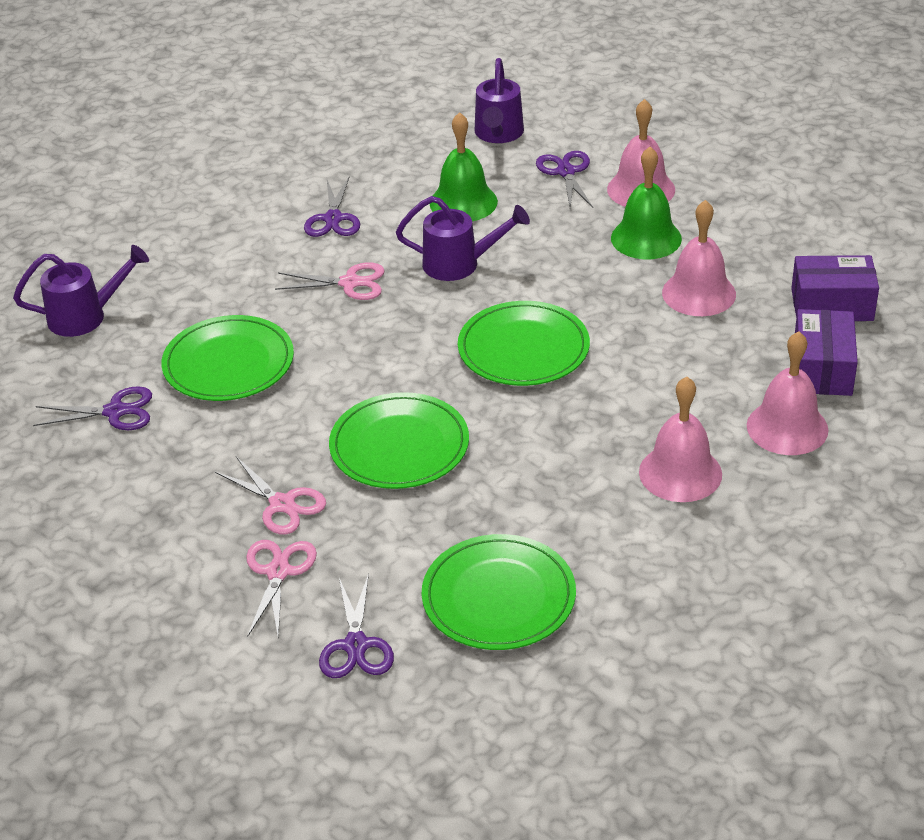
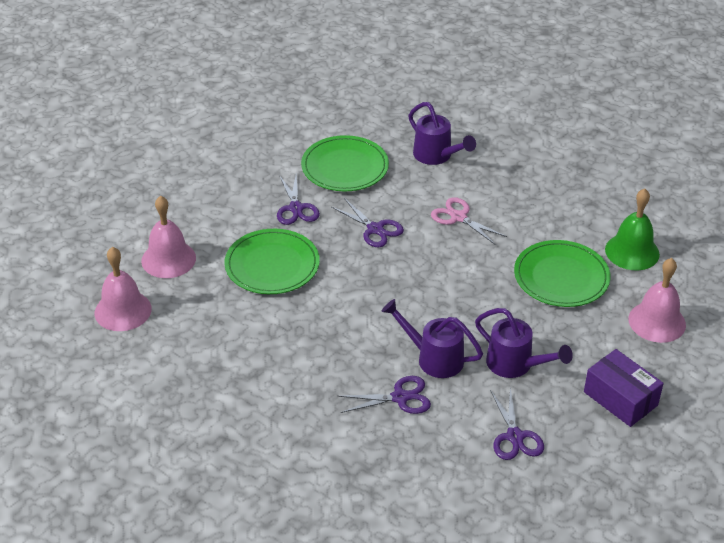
green bell: [430,112,498,221] [611,147,682,259] = 2 -> [605,188,660,270] = 1
green plate: [161,315,294,401] [329,392,469,489] [422,534,576,650] [458,301,590,386] = 4 -> [224,229,320,294] [301,135,389,191] [514,240,611,307] = 3
pink bell: [607,99,675,207] [639,377,722,502] [662,200,736,316] [747,331,829,455] = 4 -> [95,247,152,331] [141,196,196,278] [628,258,686,343] = 3
pink scissors: [215,457,326,535] [246,540,317,637] [275,262,384,300] = 3 -> [431,197,507,245] = 1
purple box: [791,255,879,321] [795,309,858,396] = 2 -> [584,349,664,427] = 1

